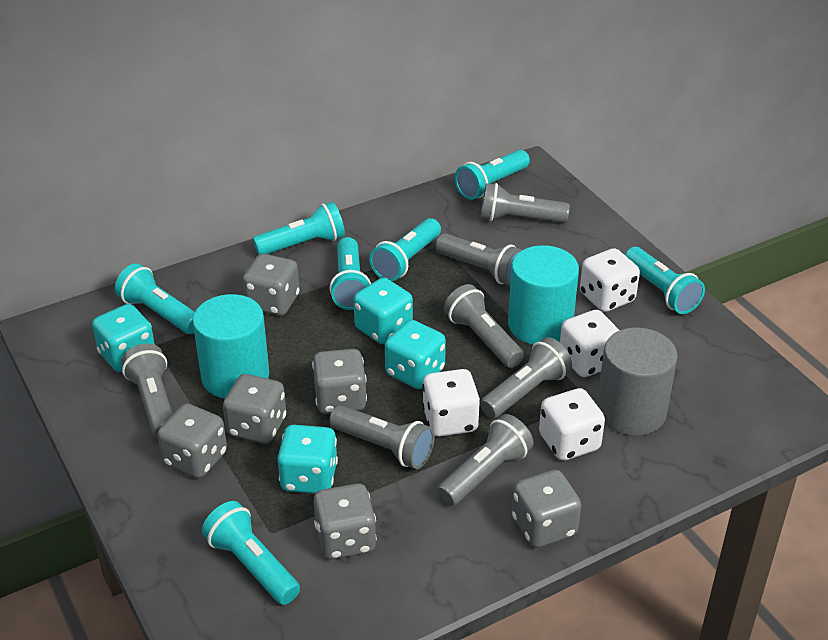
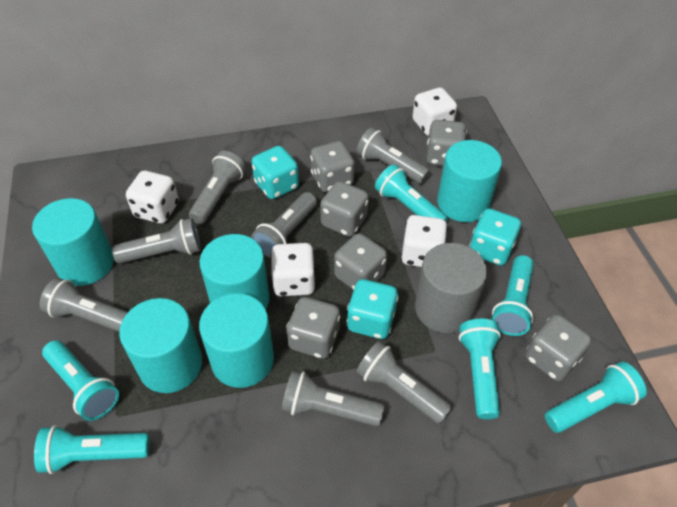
turquoise cylinder: [193,294,269,399] [508,245,579,345] = 2 -> [32,198,114,286] [119,298,202,393] [199,234,270,309] [199,293,274,388] [437,140,502,222] = 5
turquoise dice: [92,304,155,372] [277,425,338,494] [353,278,413,344] [385,320,446,389] = 4 -> [252,146,299,199] [347,279,398,339] [469,208,521,266] = 3
turquoise flashlight: [115,263,195,334] [202,501,300,605] [253,202,345,255] [329,237,371,310] [369,218,441,281] [455,150,530,200] [625,247,705,314] = 7 -> [34,425,150,474] [42,340,119,421] [375,164,448,222] [459,319,501,419] [492,255,534,336] [545,361,647,433] = 6

